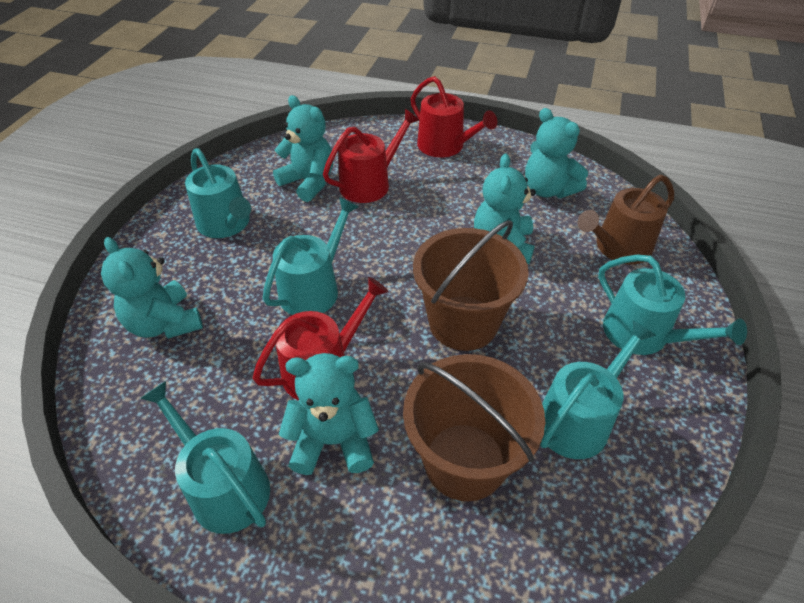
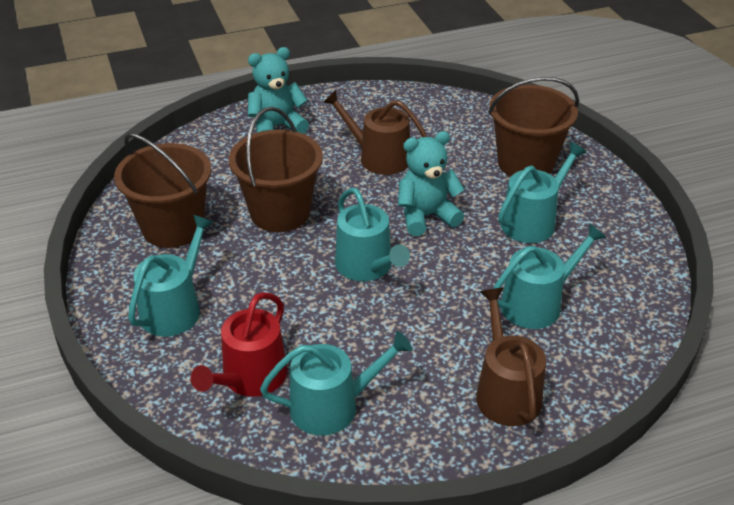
brown bucket: [403,354,545,501] [413,220,529,351] = 2 -> [114,133,211,248] [229,107,323,232] [488,77,579,177] = 3
brown watering can: [577,175,674,264] = 1 -> [323,90,427,175] [476,288,546,426] = 2
red watering can: [253,277,388,400] [323,109,420,203] [411,76,497,158] = 3 -> [191,292,287,397] = 1
turquoise teddy bear: [101,237,203,339] [273,95,333,202] [279,353,379,475] [474,154,536,264] [525,108,588,198] = 5 -> [248,47,309,134] [398,131,465,236] = 2

